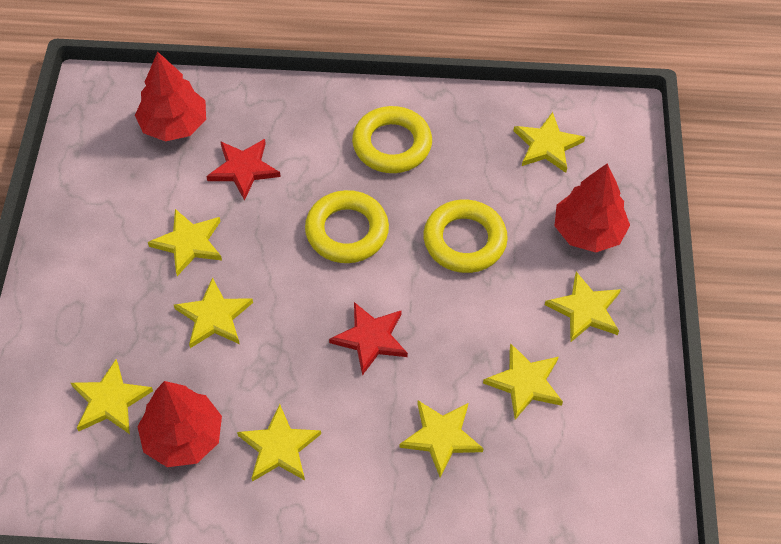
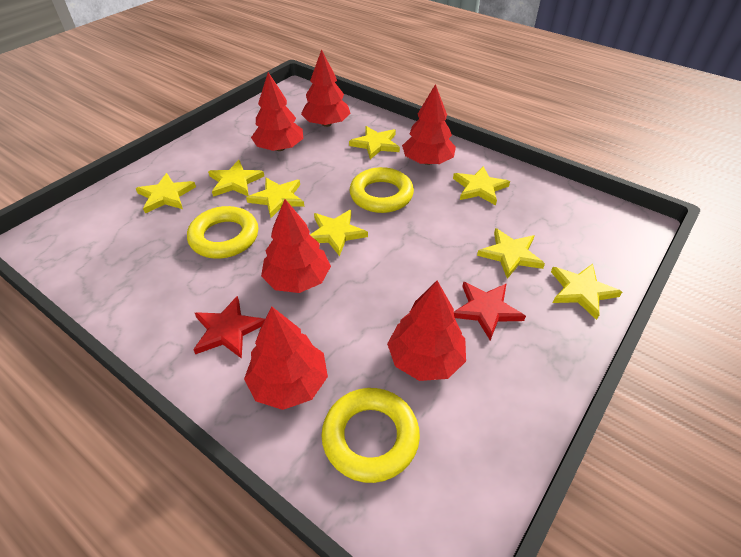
red tree: [135,52,206,141] [137,381,222,467] [555,164,630,253] = 3 -> [244,306,328,410] [251,72,303,151] [261,199,331,293] [301,49,351,127] [387,281,466,381] [402,84,456,165] = 6

